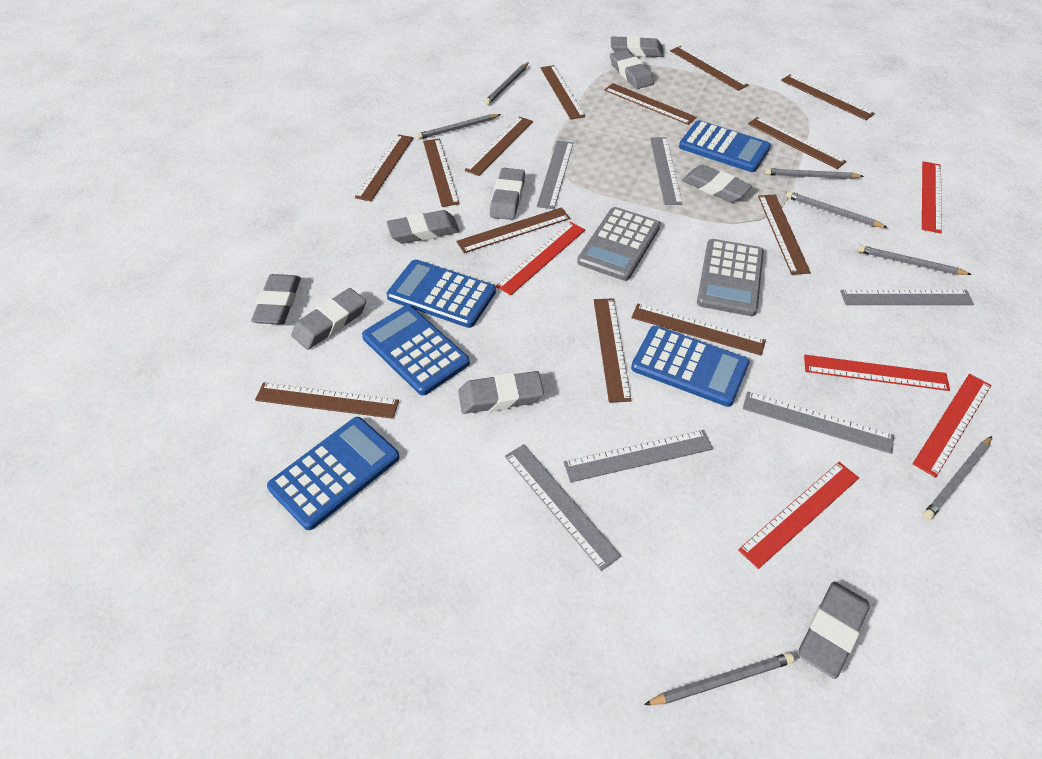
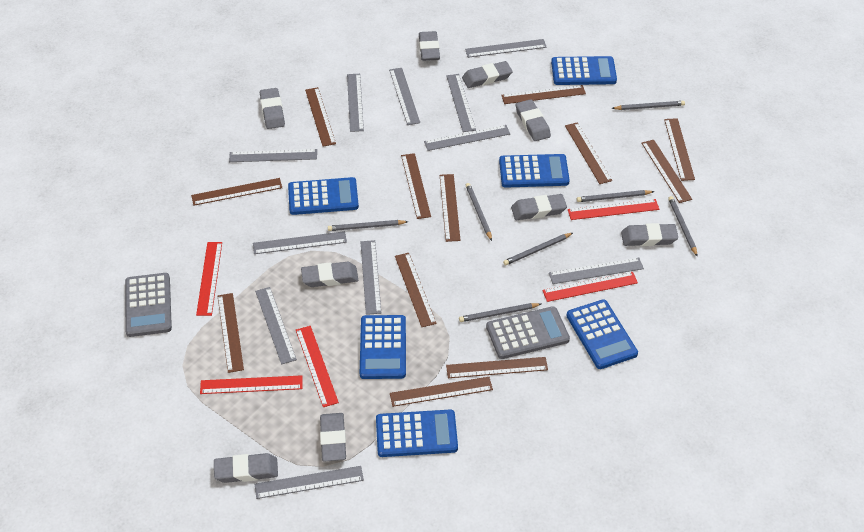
blue calculator: [267,417,400,530] [362,305,470,395] [386,259,496,328] [631,326,750,407] [679,120,771,172] = 5 -> [288,177,359,215] [360,315,406,379] [376,410,458,457] [499,154,570,188] [551,56,617,85] [566,300,638,369] = 6
brown ruler: [255,382,399,419] [355,134,413,201] [423,139,460,207] [456,207,570,253] [465,117,533,176] [540,65,586,120] [594,298,632,403] [604,83,697,125] [631,304,766,356] [670,46,749,91] [748,117,847,169] [758,195,811,275] [781,74,875,120] = 13 -> [191,178,282,205] [218,293,244,373] [305,87,336,147] [390,377,493,407] [395,253,436,327] [401,153,431,219] [440,174,461,242] [446,357,548,378] [501,85,586,104] [565,122,612,184] [642,140,692,203] [664,118,695,181] = 12
grey ruler: [505,444,621,571] [537,140,573,209] [563,430,713,482] [650,137,682,205] [743,392,894,454] [840,290,974,305] = 6 -> [229,149,317,162] [253,231,347,254] [255,287,297,365] [255,466,364,499] [347,74,364,132] [361,240,381,315] [389,68,420,125] [424,125,510,151] [446,74,476,132] [465,39,547,58] [549,257,644,284] = 11

